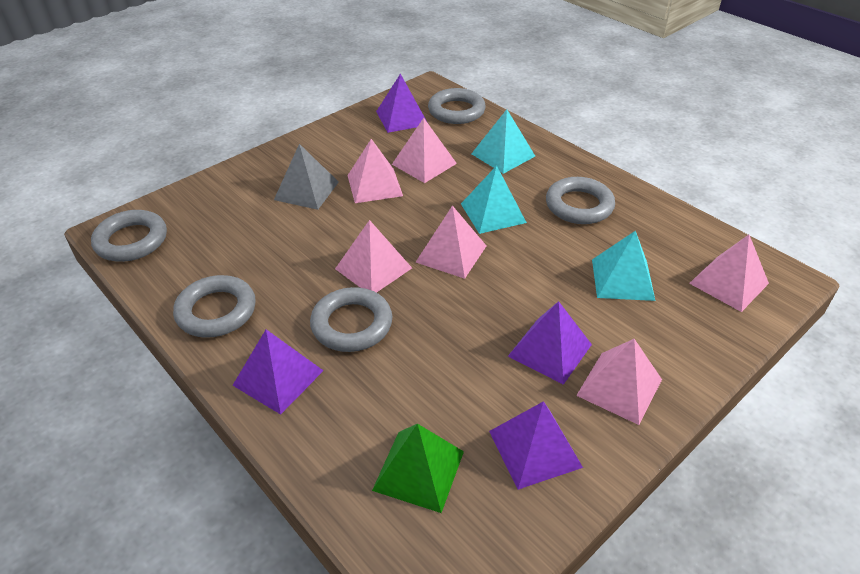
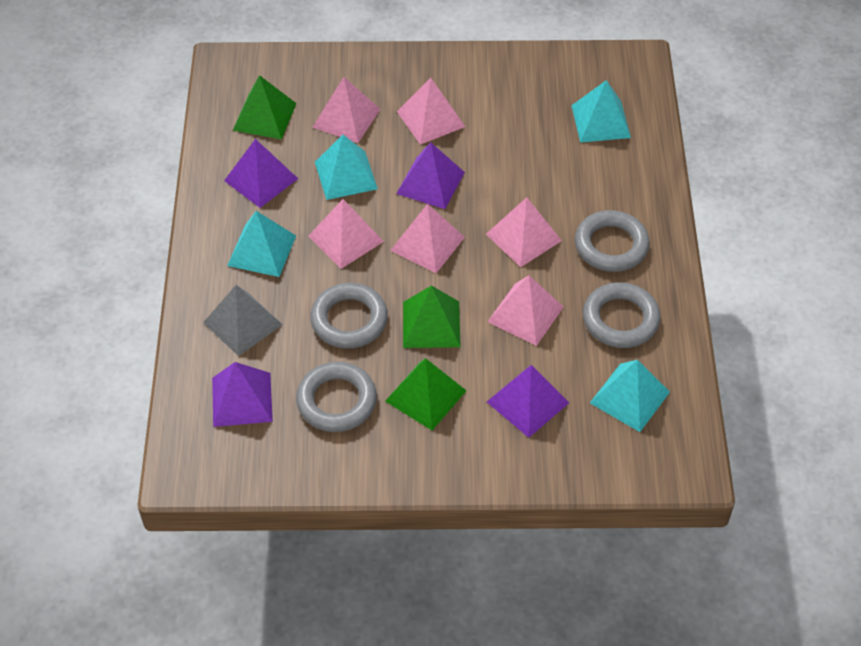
green pyramid: [372,424,464,513] = 1 -> [233,75,297,140] [385,358,467,430] [403,285,461,348] = 3
grey ring: [91,210,167,262] [173,275,256,338] [310,287,392,352] [428,88,486,124] [546,177,615,224] = 5 -> [296,362,377,432] [310,283,388,348] [575,210,650,272] [583,282,661,348] = 4
turquoise pyramid: [461,165,527,234] [471,109,535,174] [592,230,655,301] = 3 -> [227,211,296,277] [315,135,378,200] [571,80,631,143] [590,360,670,432] = 4

